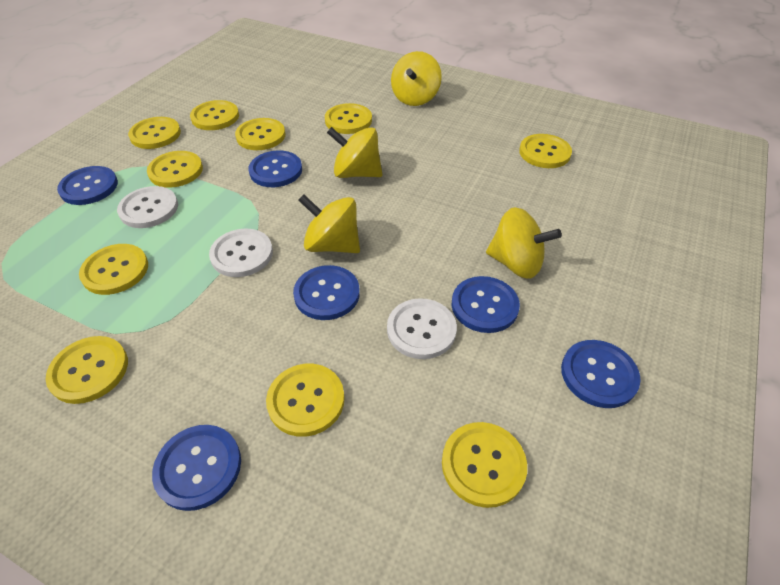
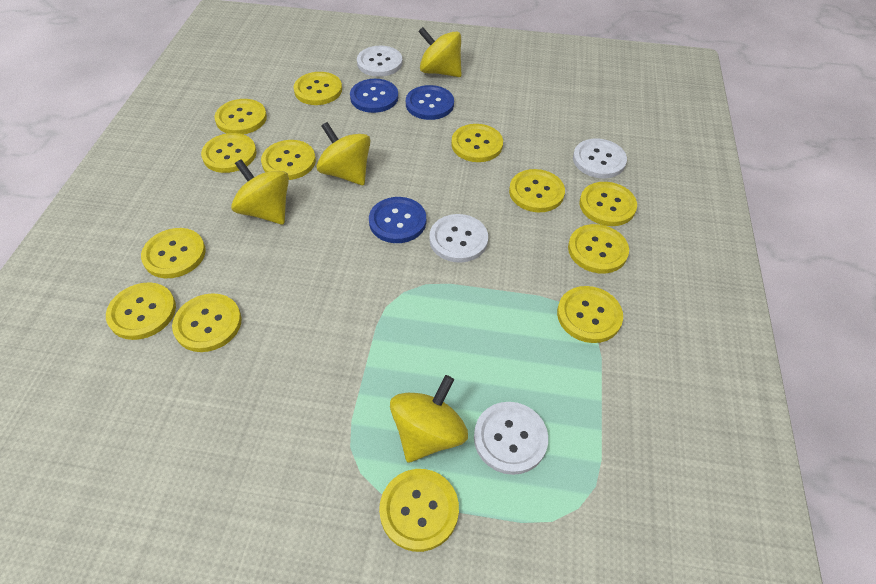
blue button: [57,166,118,205] [152,425,241,511] [248,151,302,187] [293,265,360,320] [452,276,520,333] [561,340,641,408] = 6 -> [350,79,398,113] [369,197,426,243] [406,85,454,120] = 3
white button: [117,186,178,228] [209,229,273,277] [387,298,457,359] = 3 -> [357,46,403,77] [429,214,488,263] [474,402,548,475] [573,139,627,178] = 4
yellow button: [45,336,128,404] [79,244,148,295] [128,117,181,149] [147,151,203,188] [190,100,239,130] [235,118,285,150] [266,364,345,437] [325,103,372,134] [442,422,527,508] [519,134,572,168] = 10 -> [106,282,176,340] [141,228,206,278] [172,293,242,352] [201,133,257,173] [214,99,267,134] [261,140,316,180] [293,72,342,105] [379,469,459,552] [451,124,503,162] [509,169,565,212] [557,286,623,343] [568,224,629,274] [580,182,637,226] = 13

